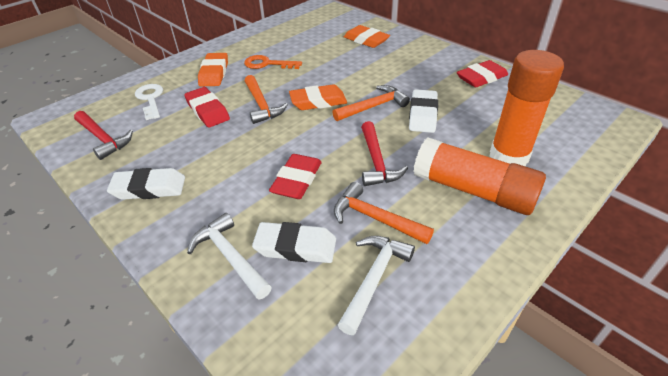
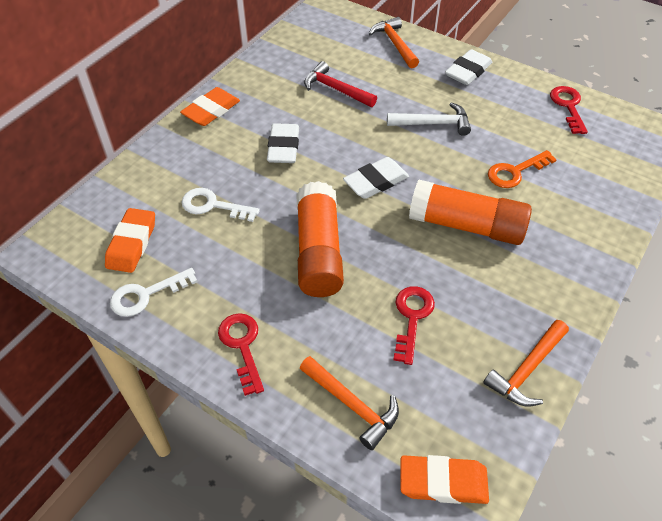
red eraser: [184,87,230,128] [269,154,322,199] [457,60,508,88] = 3 -> none = 0
red hammer: [74,111,133,160] [361,121,408,186] = 2 -> [304,61,377,107] = 1
red key: none = 0 -> [218,313,264,396] [393,286,435,365] [550,86,588,134] = 3
white hammer: [187,213,272,300] [338,236,415,335] = 2 -> [387,102,471,136] = 1
white key: [135,84,163,120] = 1 -> [110,268,198,317] [181,188,260,222] = 2

